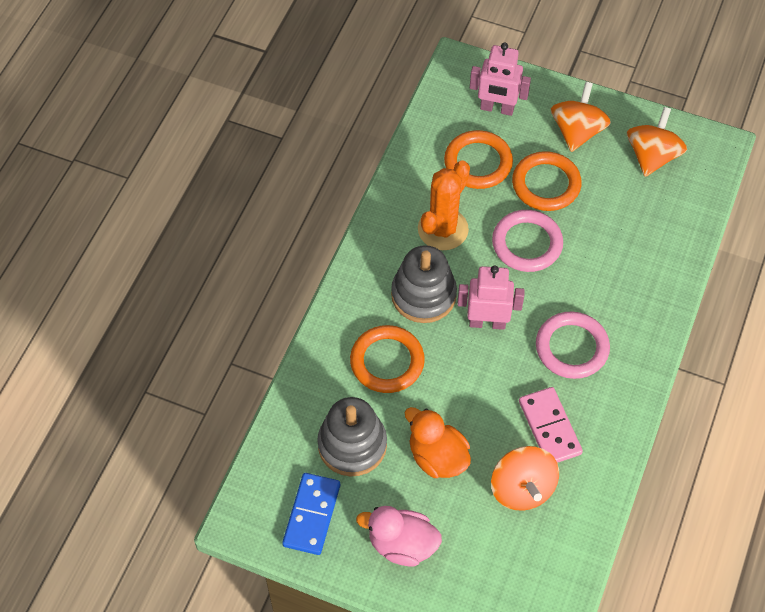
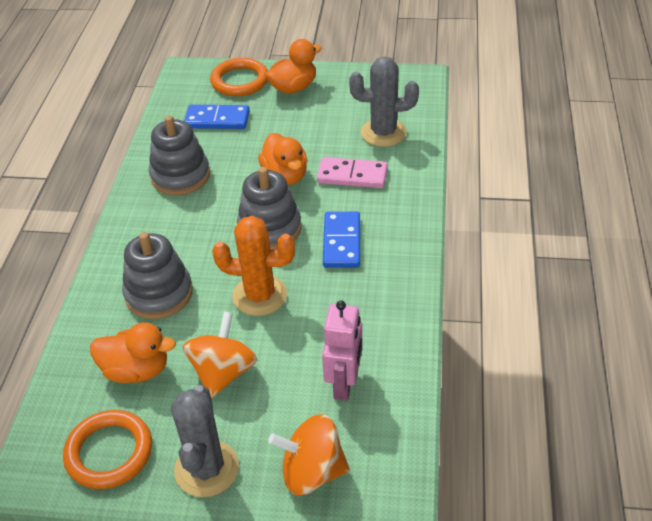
blue domino: [282,473,340,555] = 1 -> [184,105,250,129] [323,212,360,268] = 2
grey cactus: none = 0 -> [171,385,239,497] [349,57,419,147] = 2
grey stacking toy: [317,397,387,476] [391,245,457,323] = 2 -> [122,232,193,319] [149,115,210,195] [237,167,302,250] = 3
orange duck: [405,407,471,478] = 1 -> [90,322,176,383] [258,133,307,185] [266,39,322,94] = 3
orange ring: [350,325,425,393] [444,130,513,189] [512,151,582,211] = 3 -> [63,410,152,489] [210,58,268,96] = 2
orange spinning top: [491,446,559,511] [551,82,611,152] [627,107,687,177] = 3 -> [183,311,257,398] [268,414,350,495] = 2
pink duck: [356,506,442,566] = 1 -> none = 0
pink ring: [492,210,563,272] [536,312,610,379] = 2 -> none = 0
pink robot: [457,265,525,330] [470,42,531,116] = 2 -> [322,300,363,401] = 1

